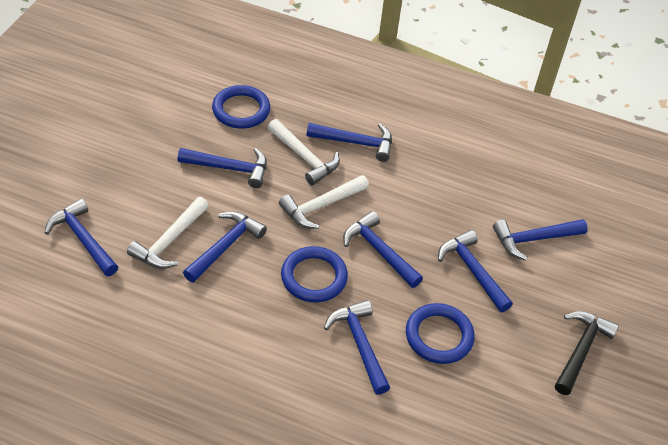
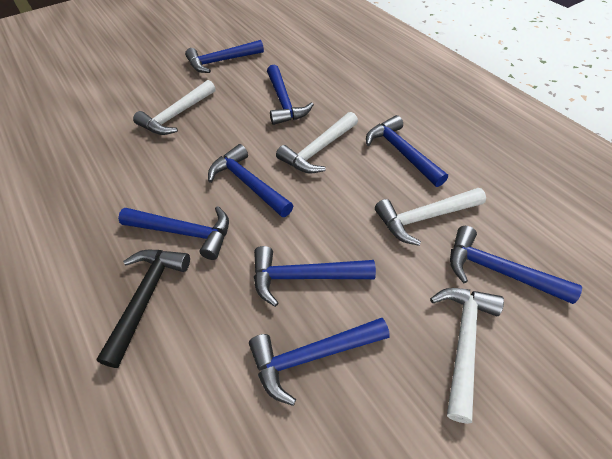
blue ring: [212,85,270,128] [281,246,348,303] [406,303,475,364] = 3 -> none = 0
white hammer: [127,197,209,269] [268,119,340,185] [279,175,369,229] = 3 -> [133,80,216,135] [276,112,358,173] [375,188,486,246] [430,288,504,424] = 4

